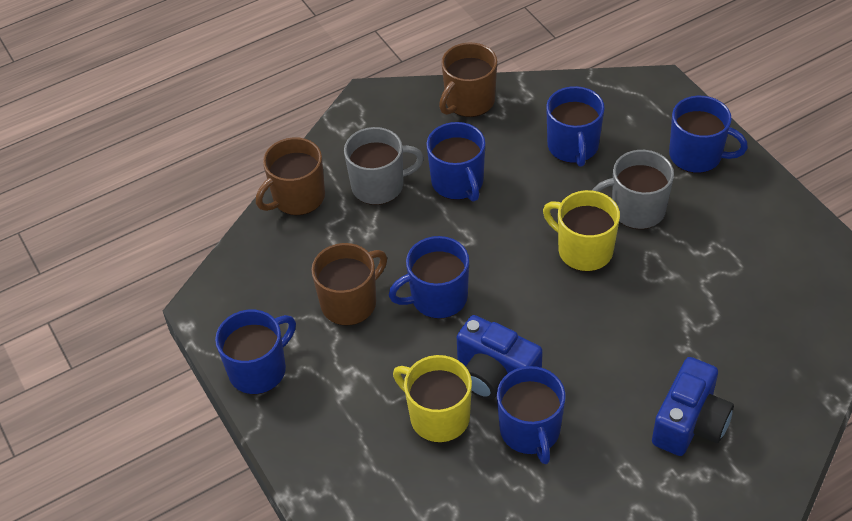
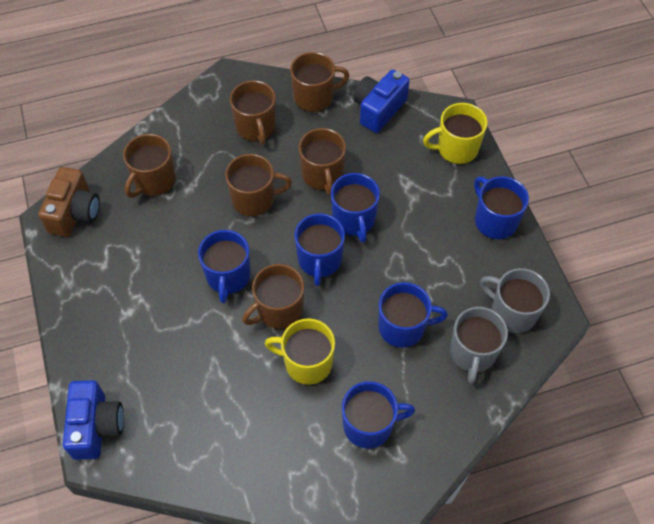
brown camera: none = 0 -> [38,167,100,237] = 1
brown mug: [256,137,325,215] [311,243,387,326] [439,43,497,117] = 3 -> [123,134,176,198] [225,154,292,216] [230,80,276,145] [242,264,304,329] [290,52,349,112] [299,128,346,196] = 6

